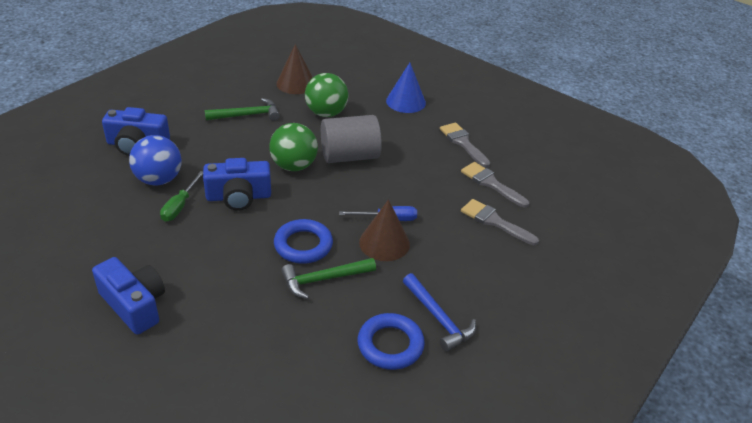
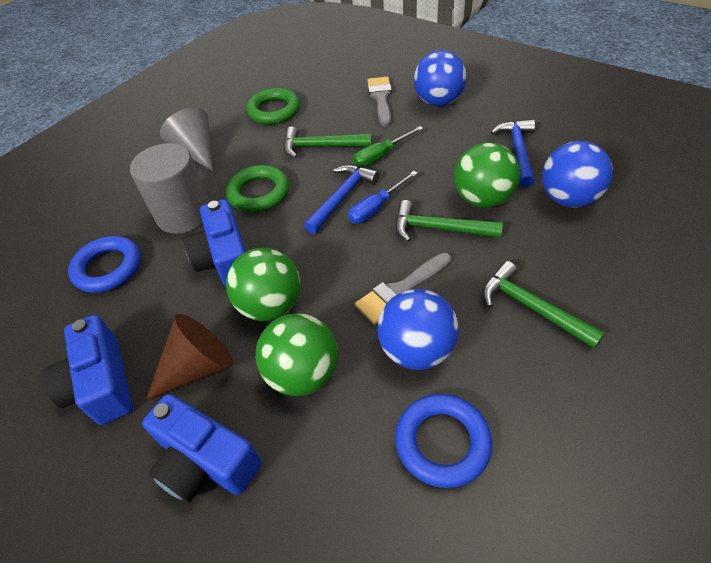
blue ball: [129,135,182,186] = 1 -> [377,289,459,370] [414,50,467,106] [542,141,613,207] = 3
blue cone: [386,63,426,113] = 1 -> none = 0
blue hammer: [403,273,476,352] = 1 -> [304,164,379,234] [491,119,535,187] = 2
brown cone: [276,44,313,94] [359,200,410,261] = 2 -> [146,314,233,400] = 1
green ball: [269,123,318,171] [305,73,349,117] = 2 -> [226,248,301,321] [255,313,338,396] [454,142,520,208] = 3
green hammer: [205,98,280,121] [281,258,376,299] = 2 -> [284,127,372,158] [395,200,503,242] [482,261,605,348] = 3
green ring: none = 0 -> [226,165,289,212] [246,88,300,124] = 2
grey brush: [440,123,490,168] [461,162,529,207] [461,199,539,246] = 3 -> [355,253,451,325] [367,77,392,127] = 2
grey cone: none = 0 -> [160,108,213,172] = 1

